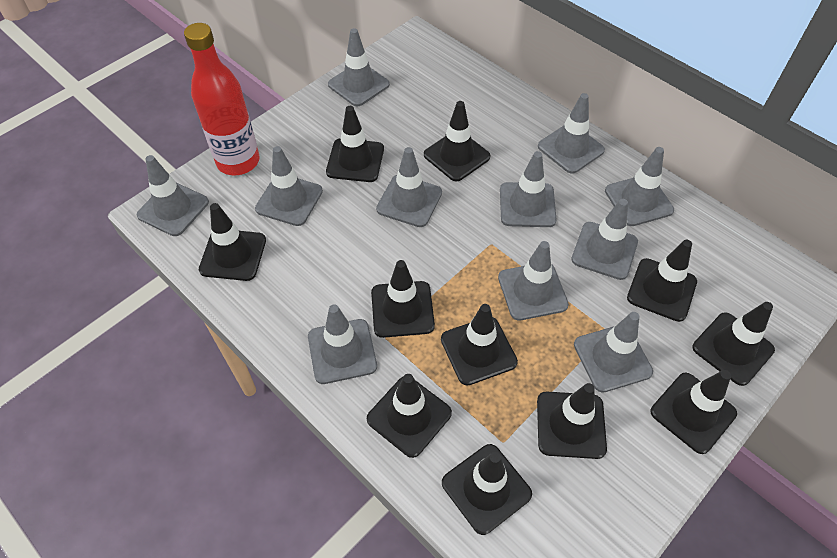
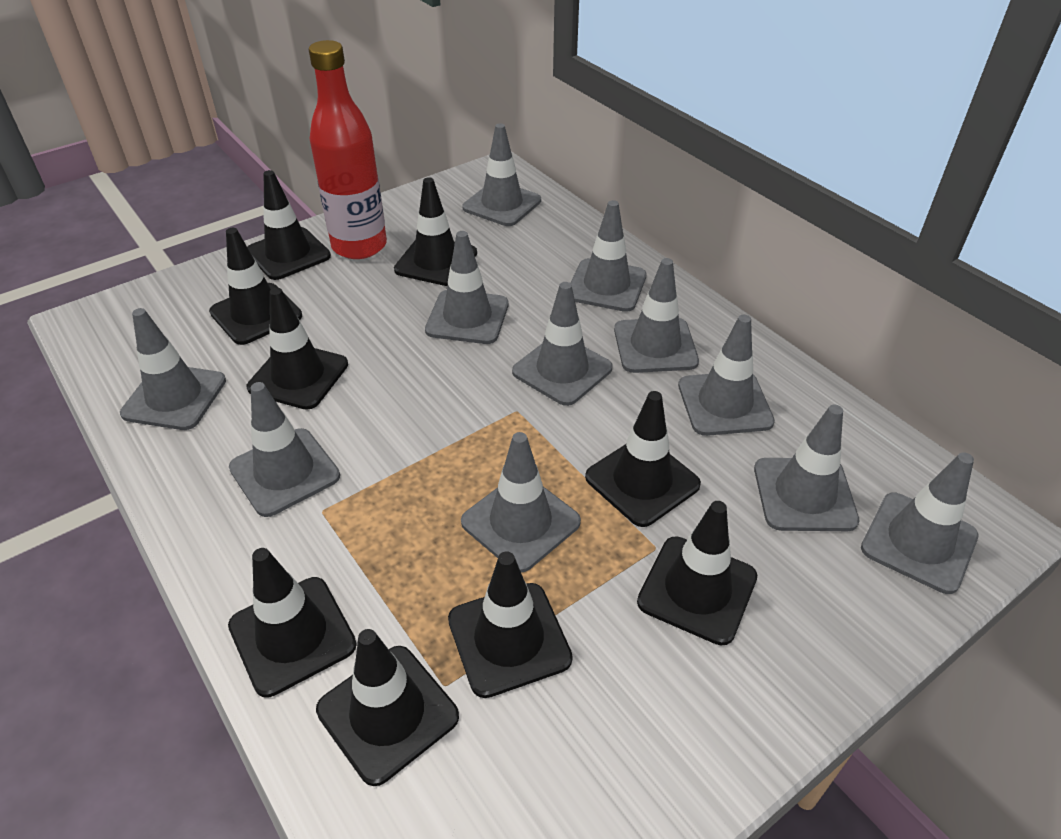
black traffic cone: [199,203,266,281] [326,106,384,182] [367,374,452,458] [371,260,435,338] [424,101,491,181] [441,304,518,386] [442,444,532,535] [537,383,607,459] [627,240,697,322] [651,370,737,454] [692,302,775,386] = 11 -> [209,228,302,345] [228,548,357,697] [247,170,331,280] [247,288,348,410] [316,629,459,786] [394,177,477,286] [448,551,573,698] [585,391,701,527] [637,501,757,645] = 9

